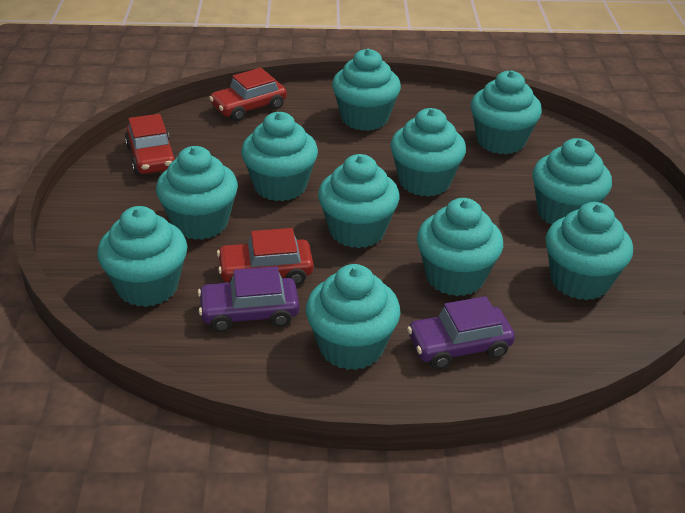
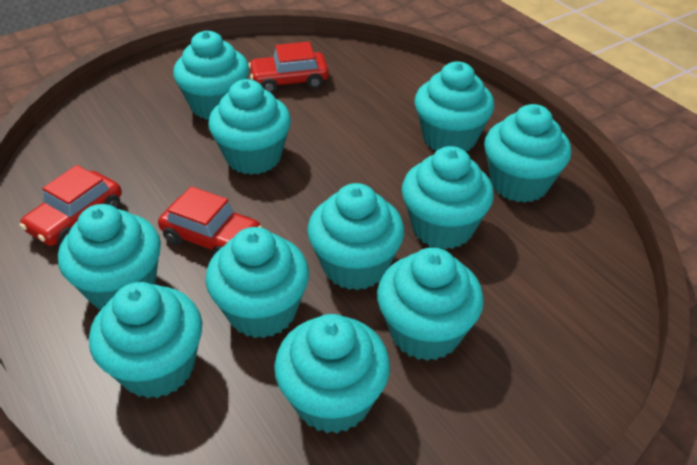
purple car: [198,266,299,332] [407,296,515,369] = 2 -> none = 0

